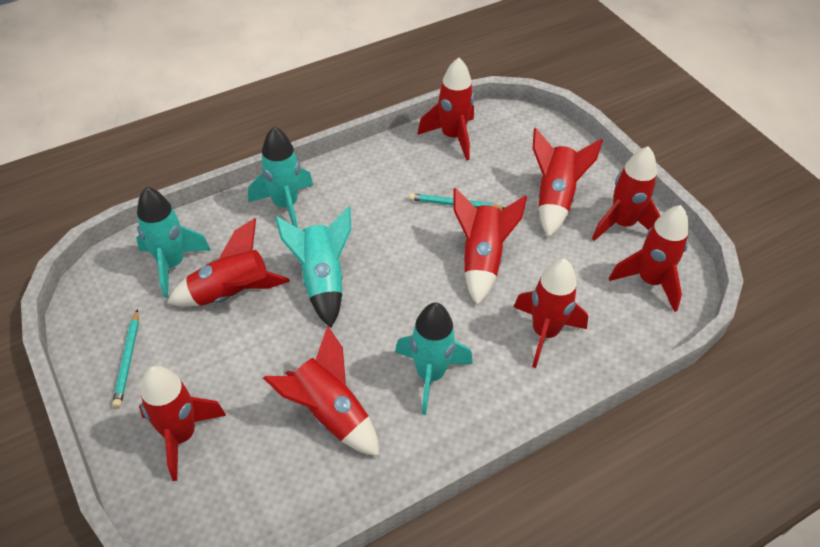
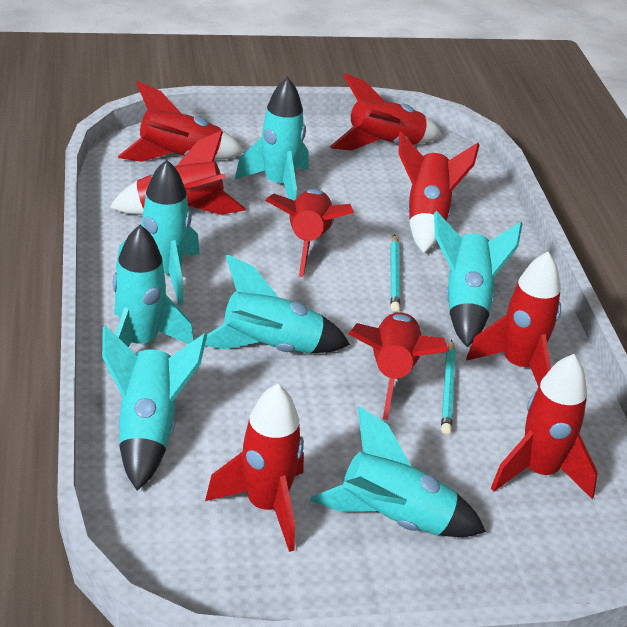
turquoise rocket: [136,187,211,298] [248,126,313,228] [275,206,351,328] [395,303,473,415] = 4 -> [102,326,207,491] [108,224,194,374] [116,160,200,305] [205,254,350,353] [235,77,308,201] [310,406,486,537] [434,211,522,347] = 7

